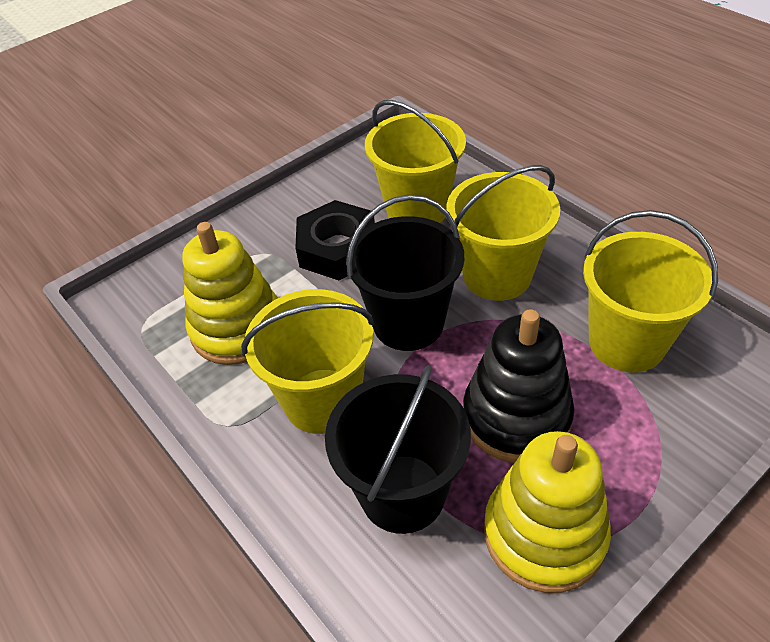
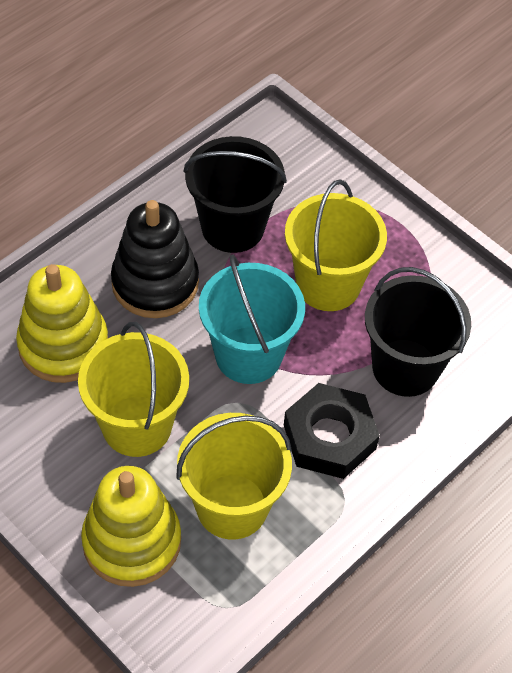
turquoise bucket: none = 0 -> [199,255,305,384] = 1
yellow bucket: [241,289,374,434] [365,100,466,223] [446,165,560,301] [583,210,718,372] = 4 -> [78,322,189,457] [176,413,292,540] [285,180,387,311] = 3

